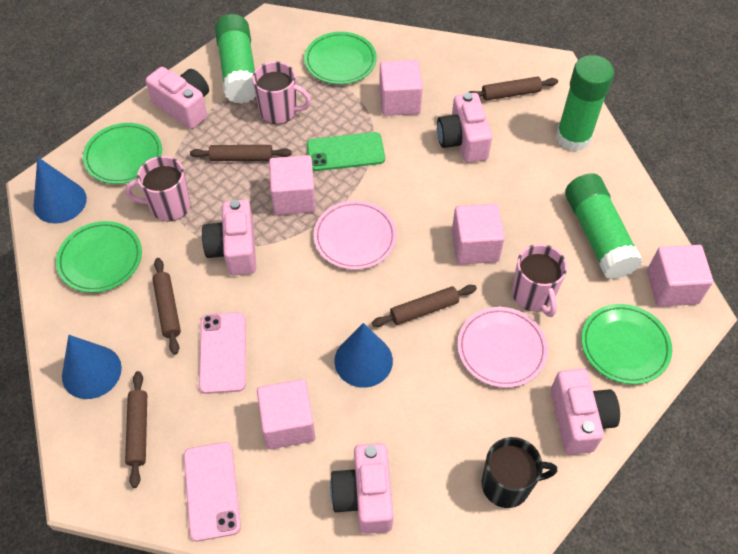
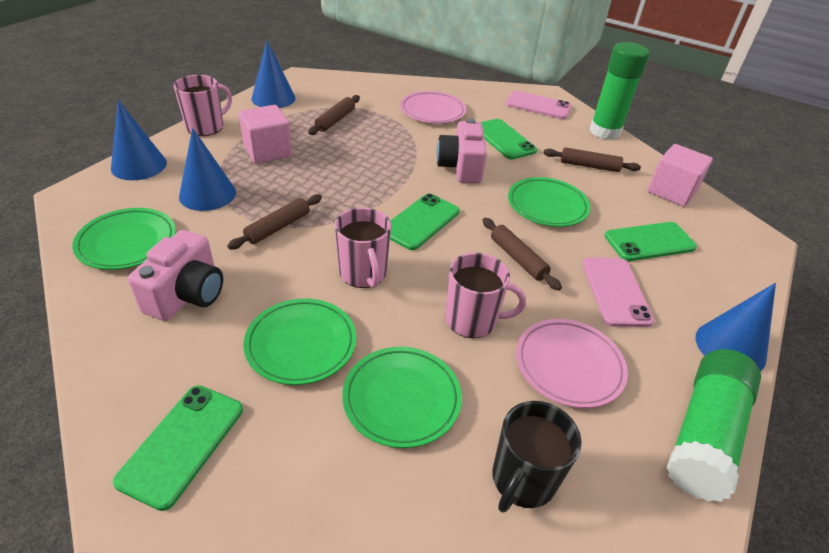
blue cone: [33,157,87,224] [62,335,122,399] [334,323,393,388] = 3 -> [111,100,167,180] [179,128,236,211] [252,41,295,108] [696,283,776,371] = 4
brown rolling pin: [125,371,147,488] [152,258,181,355] [190,145,292,161] [372,285,477,327] [469,77,558,101] = 5 -> [227,194,322,250] [308,95,360,135] [482,218,562,291] [543,147,641,172] = 4
green glue stick: [215,14,256,104] [556,55,614,151] [565,173,643,279] = 3 -> [590,42,649,140] [667,349,761,502] = 2
green phone: [307,132,385,171] = 1 -> [113,385,243,511] [390,194,460,250] [481,119,537,159] [604,222,697,261] = 4
pink camera: [146,67,209,129] [202,199,256,276] [330,443,393,534] [437,92,492,163] [551,369,620,455] = 5 -> [128,230,223,321] [436,118,487,184] = 2
pink cube: [257,379,315,449] [269,155,316,215] [379,60,423,116] [452,204,505,265] [647,245,713,307] = 5 -> [238,105,292,164] [647,144,713,207] = 2

